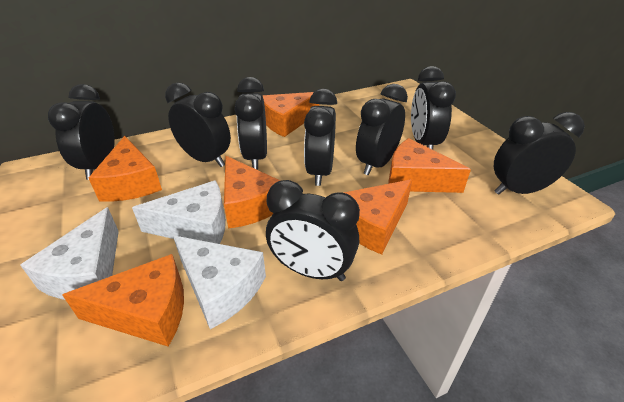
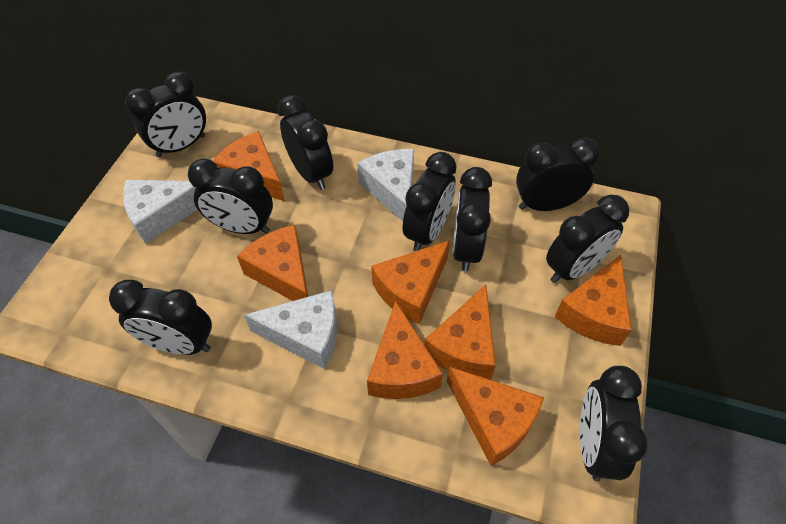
black clock: [48,84,115,180] [165,82,231,167] [235,77,267,170] [266,180,360,281] [304,89,337,186] [356,84,408,175] [411,66,456,150] [494,112,585,195] = 8 -> [109,280,212,355] [125,72,206,158] [188,158,273,234] [278,95,333,190] [403,152,457,251] [452,167,492,272] [516,137,600,211] [546,195,629,283] [580,366,648,481] = 9
orange cheese: [62,254,184,347] [89,136,162,202] [224,156,281,229] [262,92,319,137] [344,179,412,255] [388,138,471,193] = 6 -> [213,131,285,201] [237,225,308,301] [367,301,443,399] [371,240,450,324] [424,284,496,380] [447,367,544,466] [554,255,632,346] = 7

